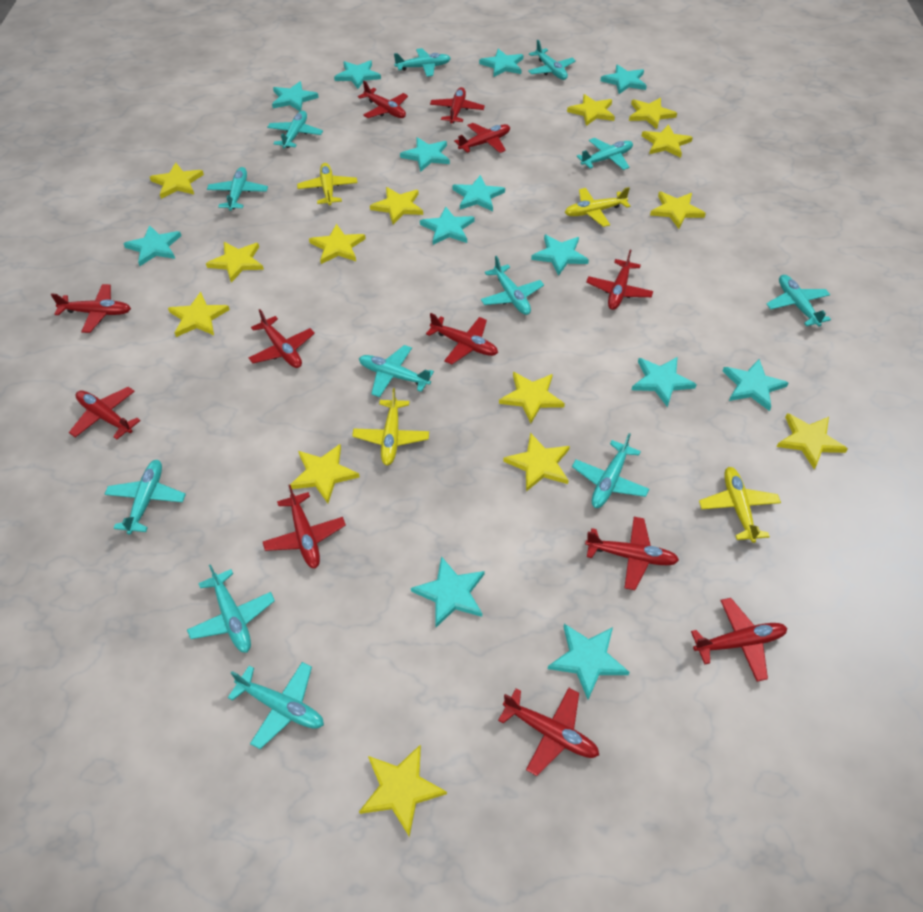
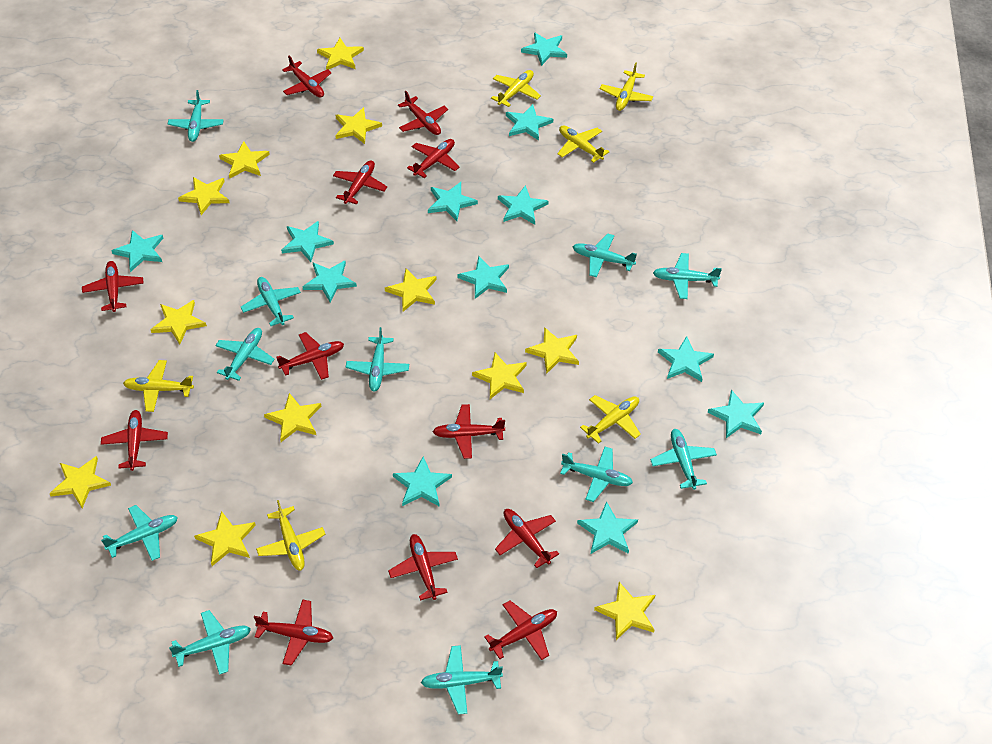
turquoise plane: [105,460,186,535] [187,564,275,653] [207,167,268,211] [228,662,324,749] [267,111,323,149] [359,345,434,397] [394,48,451,77] [481,256,544,315] [528,40,576,80] [572,433,649,508] [576,138,633,170] [766,275,831,327] = 12 -> [101,505,178,561] [168,90,224,142] [169,610,251,675] [215,328,275,381] [241,277,301,326] [346,327,409,392] [421,645,503,714] [560,447,633,502] [572,233,637,277] [650,429,717,490] [653,253,722,299] = 11
turquoise star: [123,225,181,266] [272,81,319,111] [334,60,381,89] [400,137,450,172] [411,556,485,627] [420,206,475,245] [452,175,505,211] [479,49,523,77] [531,234,589,276] [548,624,630,699] [600,65,647,94] [632,357,697,407] [723,359,789,411] = 13 -> [111,230,163,272] [281,221,334,262] [303,261,357,303] [393,456,452,507] [428,182,478,221] [457,256,509,299] [498,185,549,225] [506,104,553,140] [521,32,567,66] [577,501,638,554] [658,336,714,382] [708,390,764,438] = 12
yellow plane: [297,163,357,206] [352,388,429,465] [565,187,630,227] [699,467,781,543] = 4 -> [123,360,194,412] [256,500,325,570] [491,70,541,107] [557,125,609,163] [580,395,641,444] [600,63,653,111] = 6
yellow star: [150,162,204,199] [168,292,230,337] [206,242,264,283] [290,444,359,503] [309,224,366,264] [359,745,447,837] [370,187,423,224] [499,372,565,424] [503,433,570,492] [567,94,615,126] [629,98,677,129] [642,124,693,158] [650,191,706,229] [777,413,848,469] = 14 -> [49,456,111,508] [151,300,207,344] [178,177,230,215] [194,511,256,566] [219,141,270,179] [264,393,321,442] [317,38,364,70] [335,107,382,144] [385,269,437,312] [472,353,527,399] [525,327,579,374] [594,582,655,640] = 12

